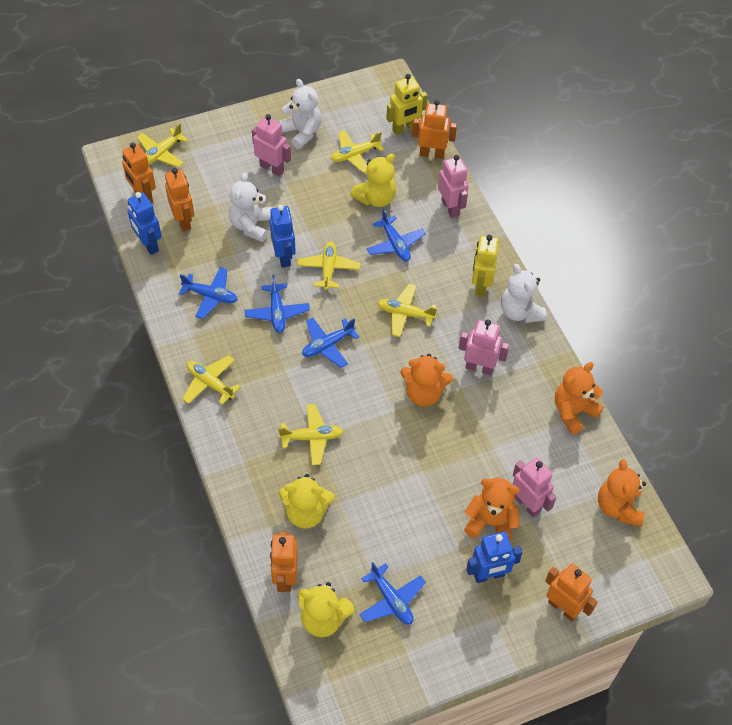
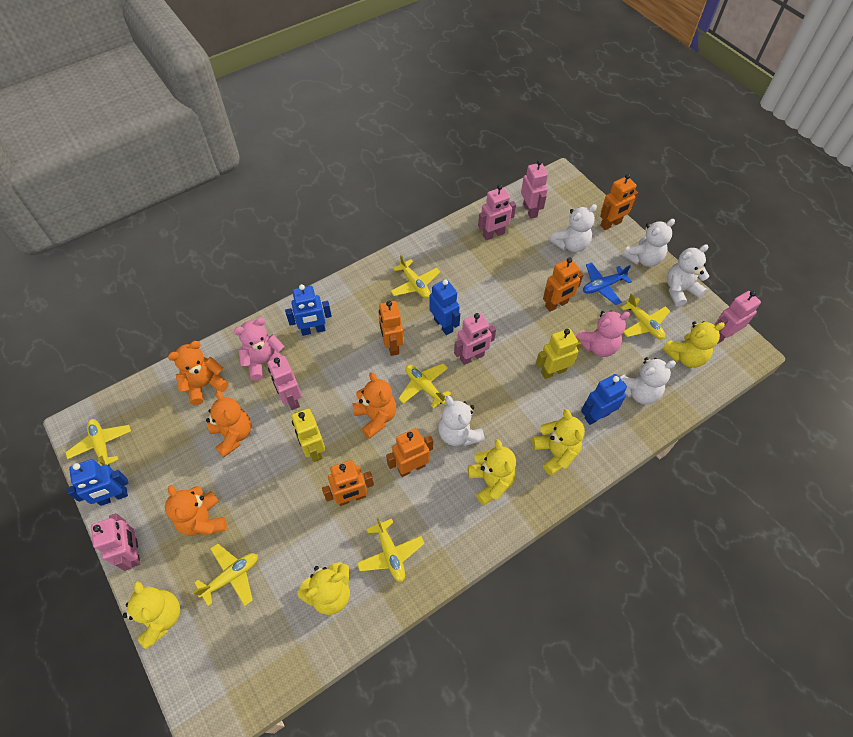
blue plane: [179,267,238,319] [245,275,310,333] [302,317,359,368] [359,562,426,625] [367,209,426,261] = 5 -> [583,262,632,305] = 1
blue robot: [127,192,162,255] [270,205,296,267] [466,532,523,583] = 3 -> [67,459,128,506] [285,284,332,336] [429,279,460,335] [581,374,627,425] = 4
pink robot: [252,114,291,176] [438,155,469,218] [459,320,509,375] [512,457,556,518] = 4 -> [91,513,140,571] [267,356,302,410] [454,313,496,365] [478,184,516,240] [521,160,548,219] [714,291,761,344] = 6
pink teddy bear: none = 0 -> [233,317,284,381] [576,311,630,357] = 2
white teddy bear: [229,173,272,242] [279,79,322,149] [501,264,547,323] = 3 -> [438,396,485,446] [550,204,597,252] [620,357,676,405] [622,219,675,267] [667,244,709,307] = 5
yellow teddy bear: [279,474,335,529] [298,582,354,637] [350,154,396,207] = 3 -> [123,581,180,649] [297,562,350,615] [468,439,516,506] [532,409,585,475] [662,321,725,368] = 5

